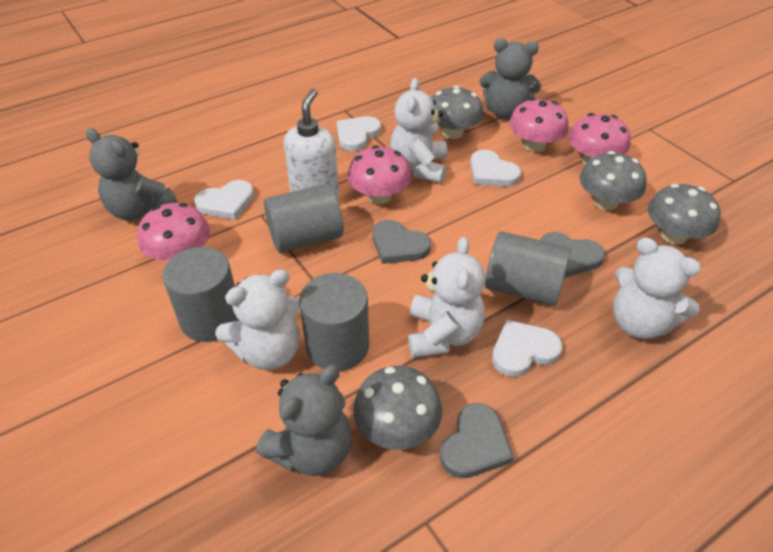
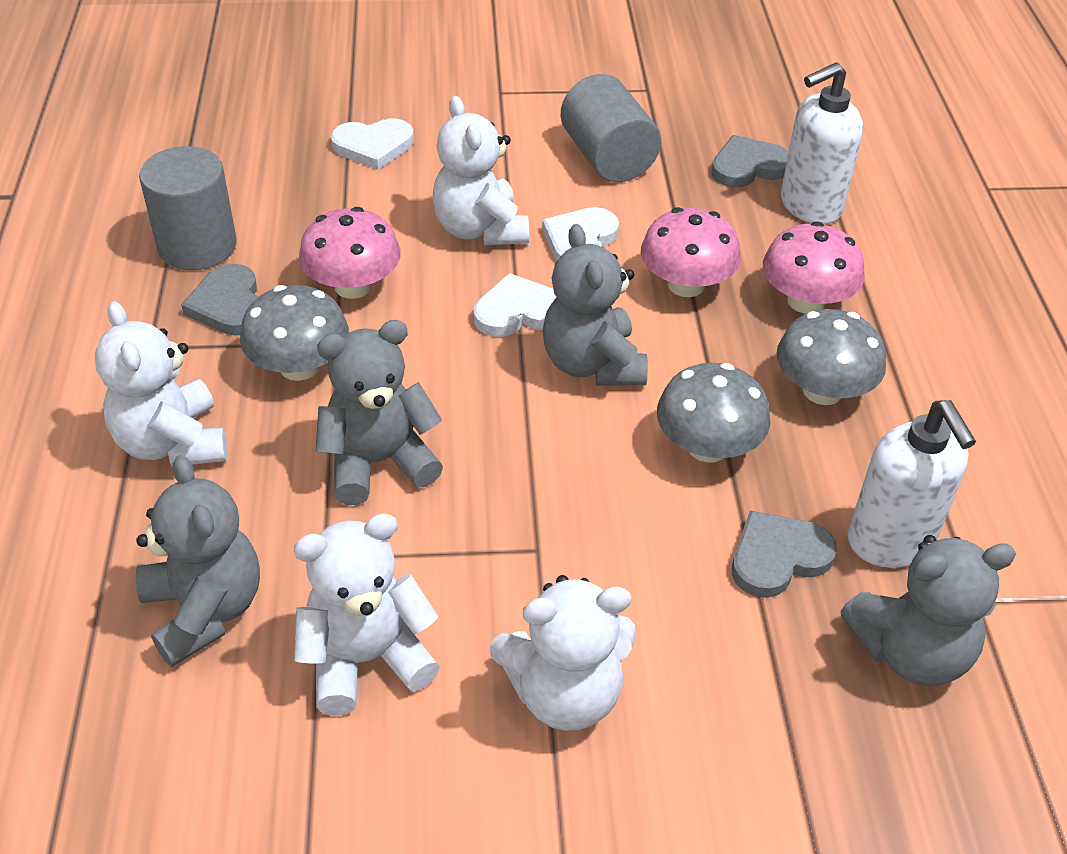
grey cylinder: [162,247,239,342] [264,184,344,253] [299,273,369,371] [485,231,571,306] = 4 -> [139,146,237,270] [561,74,661,182] = 2
grey mushroom: [353,366,442,450] [431,85,483,139] [579,151,646,210] [648,184,720,244] = 4 -> [240,285,349,381] [657,363,770,463] [776,309,886,405] = 3
grey teddy bear: [86,128,178,221] [256,365,352,476] [479,38,541,119] = 3 -> [136,455,260,667] [315,320,443,505] [542,224,648,385] [841,535,1016,686] = 4
pink mushroom: [137,203,210,260] [348,145,411,204] [509,98,568,152] [568,113,631,165] = 4 -> [299,207,401,299] [641,207,741,297] [763,221,865,314] = 3
white heart: [194,180,254,220] [336,116,381,151] [470,150,521,187] [492,320,562,377] = 4 -> [331,118,414,170] [474,273,556,337] [542,207,619,262] = 3
white soap dispenser: [284,89,339,199] = 1 -> [781,62,863,224] [848,400,976,568] = 2

